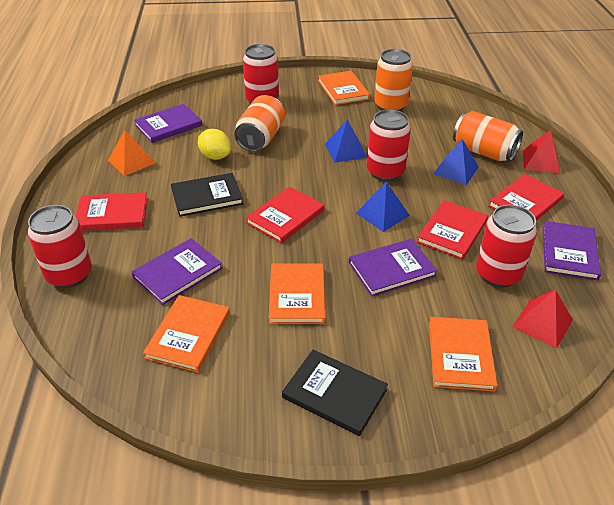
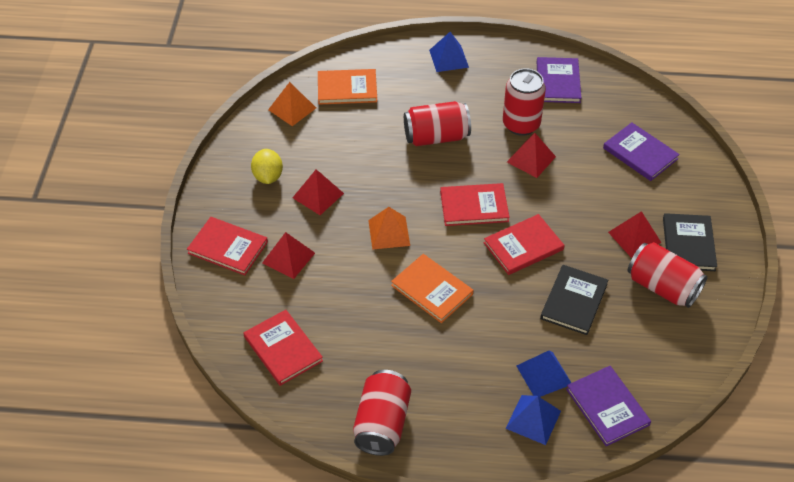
orange book: [143,295,230,373] [269,263,325,324] [318,71,370,105] [429,317,497,391] = 4 -> [318,69,377,105] [391,254,474,323] = 2
orange can: [234,95,285,152] [374,49,413,111] [453,111,523,161] = 3 -> none = 0
orange pyramid: [108,130,155,176] = 1 -> [268,82,316,126] [368,207,410,250] = 2
purple book: [132,238,222,305] [134,104,203,143] [349,239,437,297] [542,221,601,280] = 4 -> [537,57,581,103] [566,366,651,446] [603,122,680,181] = 3
red pyramid: [512,290,573,349] [522,130,560,173] = 2 -> [262,232,315,279] [293,169,344,215] [507,133,556,178] [608,211,661,258] = 4

